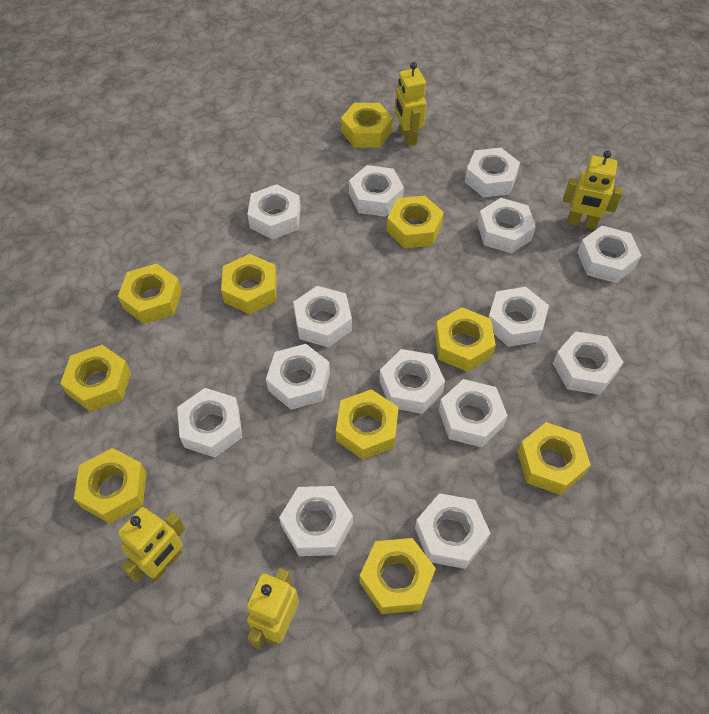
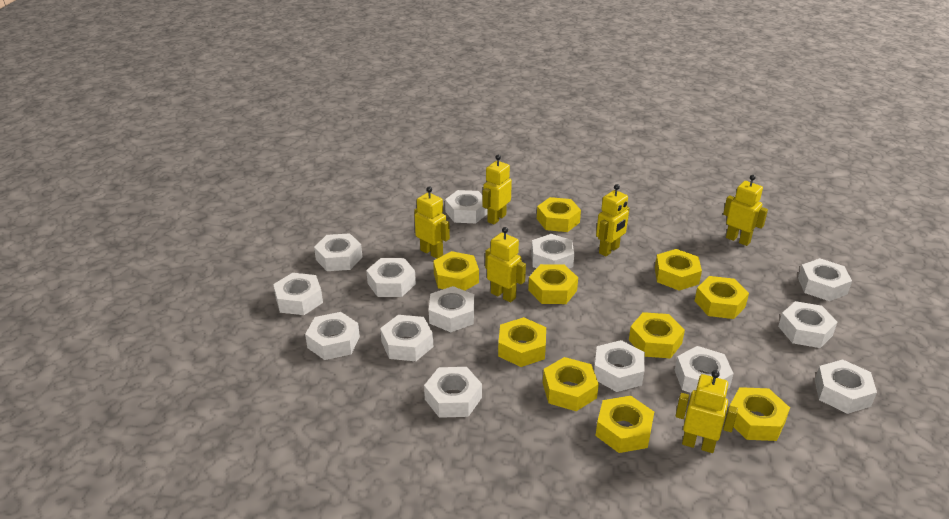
yellow robot: [118,507,185,583] [247,568,299,650] [395,62,427,146] [563,151,623,230] = 4 -> [414,186,450,259] [482,155,512,225] [485,227,526,302] [596,184,630,257] [676,370,738,453] [723,175,768,246] = 6

